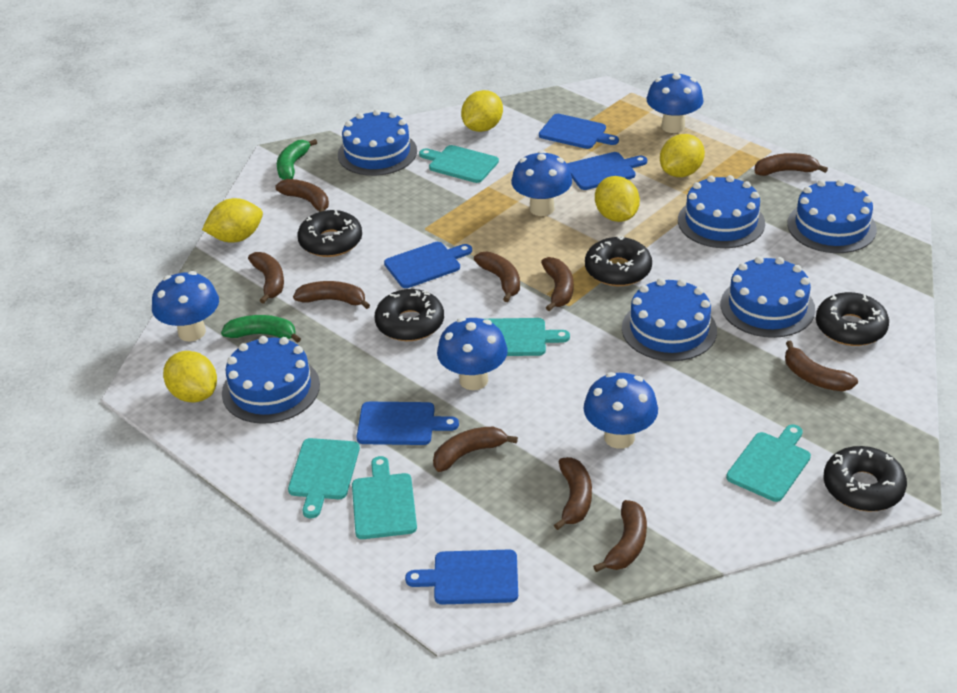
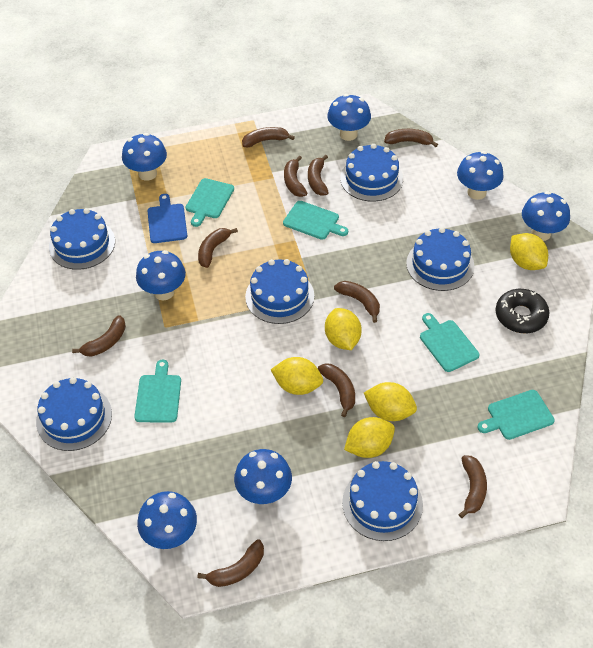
black donut: [297,210,362,257] [374,289,444,341] [585,236,652,286] [816,292,889,346] [824,446,907,512] = 5 -> [495,289,549,333] = 1
blue cutting board: [356,402,459,445] [384,242,472,288] [405,549,518,605] [539,114,619,149] [567,152,647,190] = 5 -> [148,194,187,243] = 1
blue mushroom: [152,271,219,342] [437,318,508,390] [511,150,572,216] [584,372,658,449] [647,71,704,133] = 5 -> [122,133,167,181] [136,250,186,300] [137,491,197,549] [234,449,292,504] [327,94,371,141] [457,151,504,200] [522,191,570,241] = 7
green banana: [221,315,301,343] [277,139,317,180] = 2 -> none = 0

